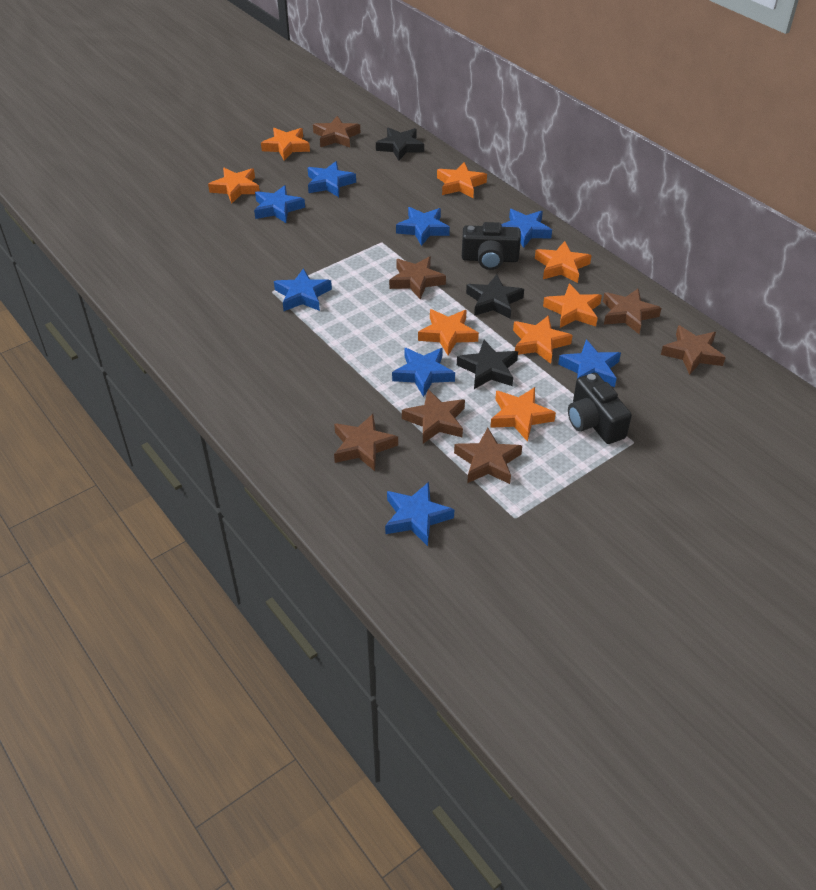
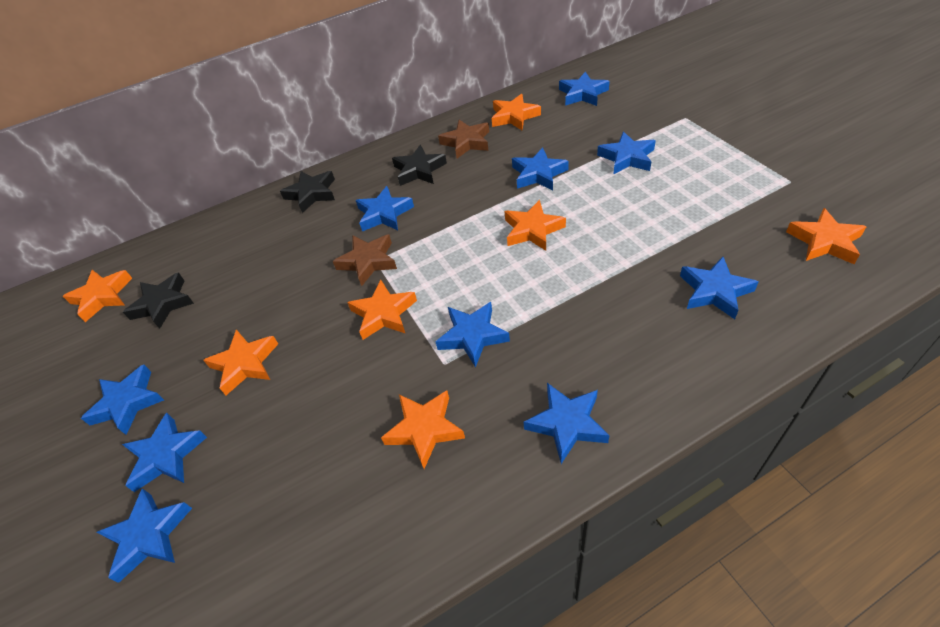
black camera: [462,222,521,270] [568,373,632,444] = 2 -> none = 0
blue star: [254,185,305,223] [274,268,332,311] [308,161,356,197] [385,482,454,546] [392,348,455,397] [396,207,450,246] [501,209,552,248] [558,339,621,387] = 8 -> [81,364,164,435] [97,488,192,583] [122,413,207,492] [356,186,414,232] [436,302,510,368] [512,147,569,191] [524,383,609,464] [559,72,610,106] [597,132,656,175] [680,257,759,319] = 10
brown star: [313,116,361,147] [334,414,398,471] [389,256,446,299] [402,389,465,444] [454,428,522,484] [603,288,661,334] [661,325,726,375] = 7 -> [333,234,397,286] [438,120,489,158] = 2
orange star: [208,168,260,204] [261,128,310,160] [418,309,479,355] [437,162,487,198] [490,387,556,442] [513,315,573,364] [535,241,592,283] [543,283,602,328] = 8 -> [63,270,132,322] [203,330,278,395] [347,280,417,340] [381,390,465,469] [492,94,541,130] [504,200,566,251] [786,208,867,264] = 7

